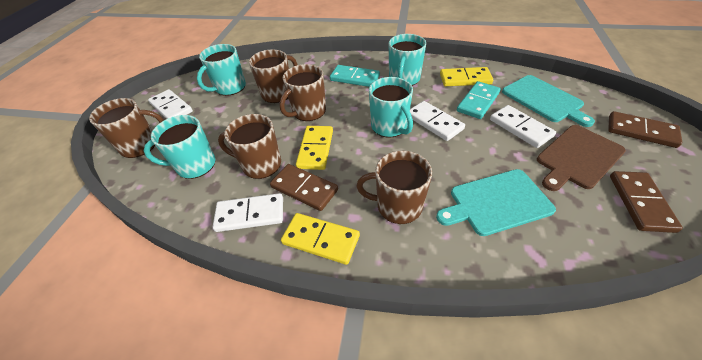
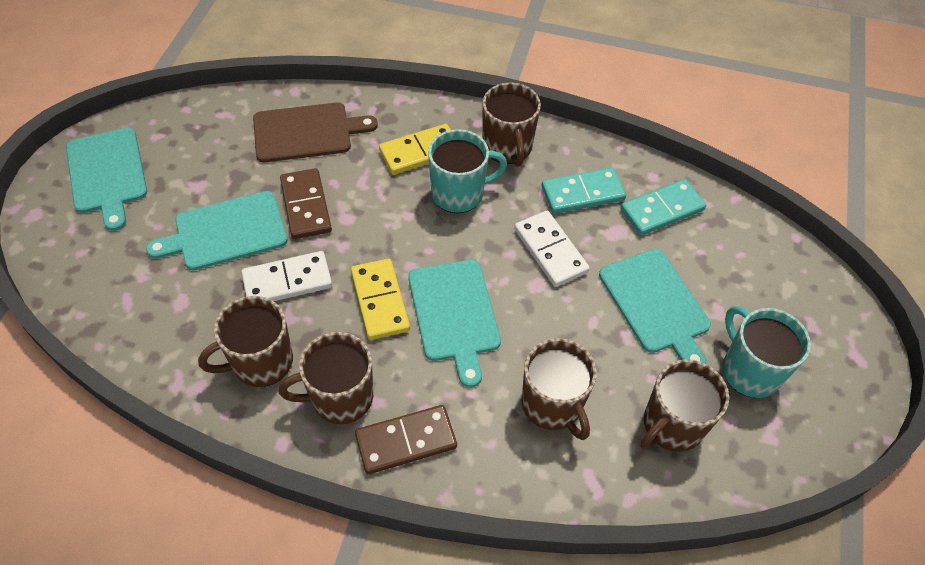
brown domino: [270,164,338,211] [608,111,682,148] [610,171,683,233] = 3 -> [280,168,332,239] [355,405,457,474] = 2
turquoise cutting board: [436,169,556,236] [502,75,595,127] = 2 -> [66,127,147,231] [146,191,288,270] [408,260,501,387] [599,249,711,364] = 4
turquoise mug: [144,115,215,179] [197,44,246,96] [369,77,413,138] [389,34,426,86] = 4 -> [428,129,507,213] [723,306,811,398] = 2
white domino: [148,89,193,119] [213,193,283,232] [410,101,465,141] [490,105,556,148] = 4 -> [241,251,332,301] [514,211,590,287] = 2
yellow domino: [281,213,360,265] [296,126,333,170] [440,67,493,86] = 3 -> [351,259,410,340] [379,124,451,175] = 2

